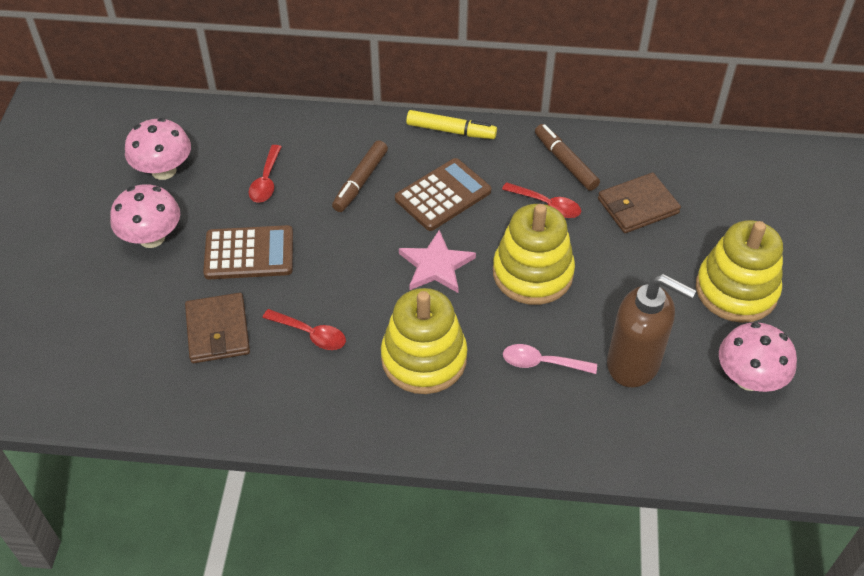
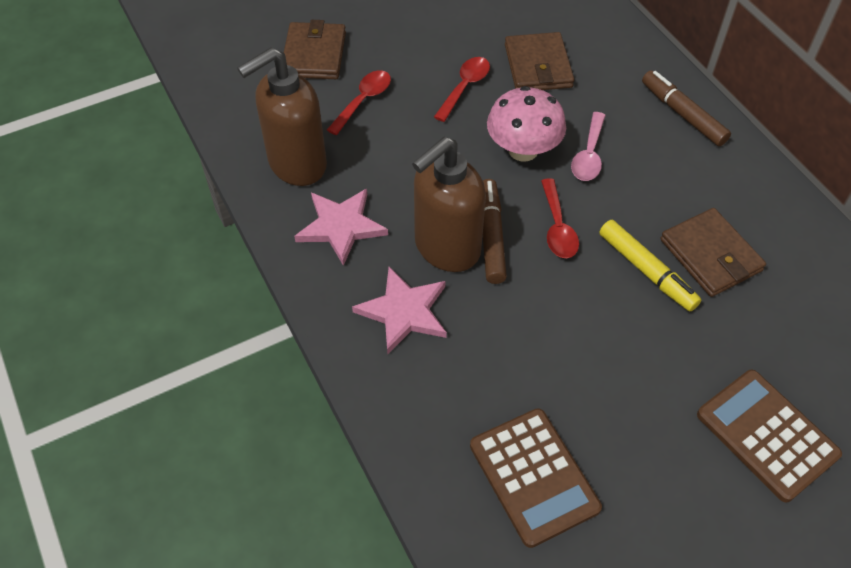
brown soap dispenser: [607,274,696,387] = 1 -> [237,47,327,186] [412,137,486,272] = 2
brown wallet: [185,293,250,363] [598,173,681,233] = 2 -> [284,20,346,79] [505,32,574,90] [660,208,766,297] = 3
pink mushroom: [110,184,180,248] [125,118,191,180] [719,322,797,392] = 3 -> [487,86,566,162] = 1
pink star: [399,230,476,293] = 1 -> [294,189,388,266] [352,267,447,355] = 2
yellow stacking toy: [381,288,468,394] [493,204,575,305] [696,220,783,323] = 3 -> none = 0

